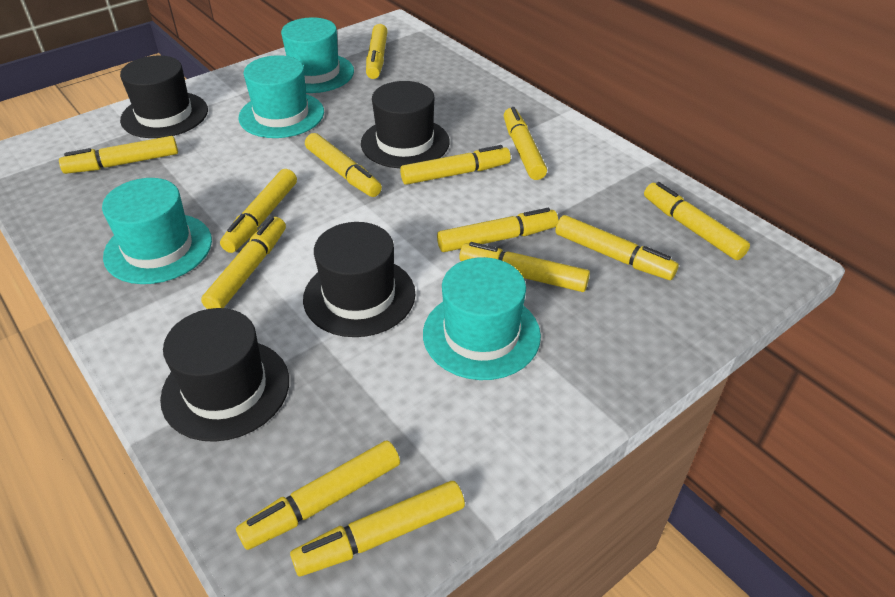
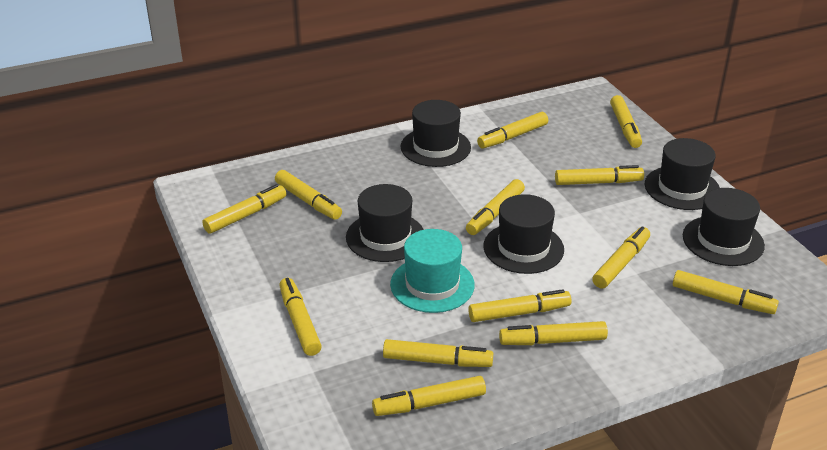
black hat: [120,56,208,138] [160,308,289,442] [303,222,416,337] [361,81,450,168] = 4 -> [346,184,424,262] [401,100,471,167] [484,194,564,274] [645,138,720,210] [683,188,765,266] = 5
turquoise hat: [102,178,212,284] [238,55,324,138] [281,17,354,93] [423,257,541,380] = 4 -> [390,229,475,313] = 1

